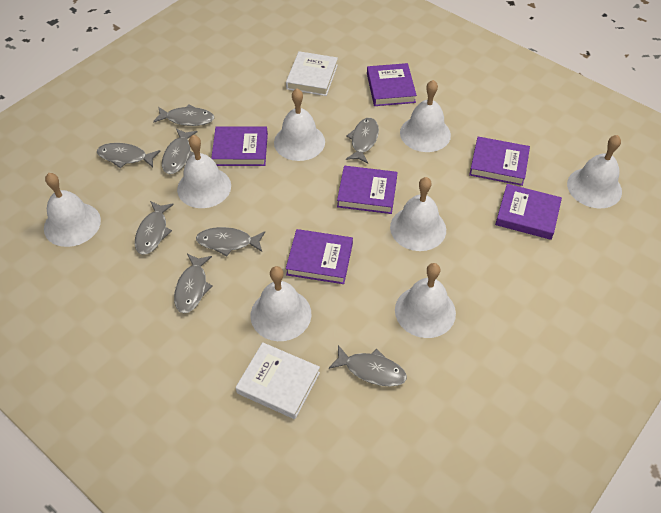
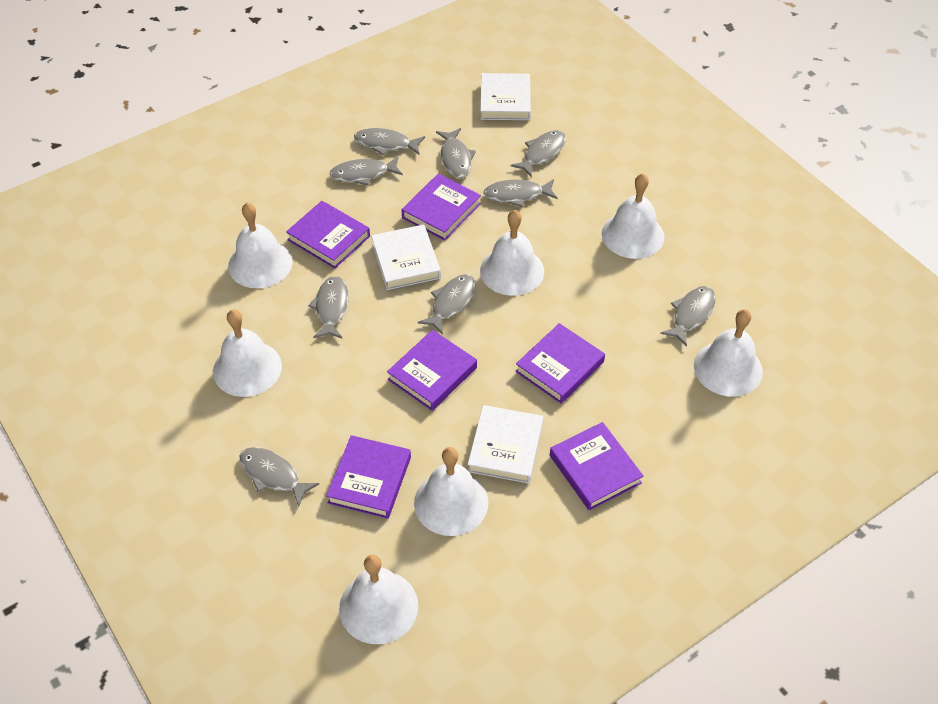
grey fish: [97,143,160,168] [135,201,174,255] [153,104,214,126] [162,128,197,174] [174,254,213,313] [196,227,265,256] [329,345,407,386] [346,118,379,164] = 8 -> [239,447,319,507] [308,276,349,339] [330,156,403,186] [354,128,425,155] [418,274,476,335] [436,128,476,178] [483,179,558,207] [510,130,566,178] [660,286,716,347] = 9
white bell: [44,173,101,247] [177,135,231,208] [251,266,311,341] [274,89,325,161] [390,177,446,251] [395,263,456,338] [400,80,451,152] [567,135,622,208] = 8 -> [213,309,282,397] [228,202,292,288] [339,555,418,644] [414,447,488,536] [480,210,544,296] [602,173,664,259] [694,309,763,397] = 7
white book: [236,342,320,419] [286,51,338,96] = 2 -> [371,224,441,290] [468,405,543,484] [480,73,531,120] = 3

